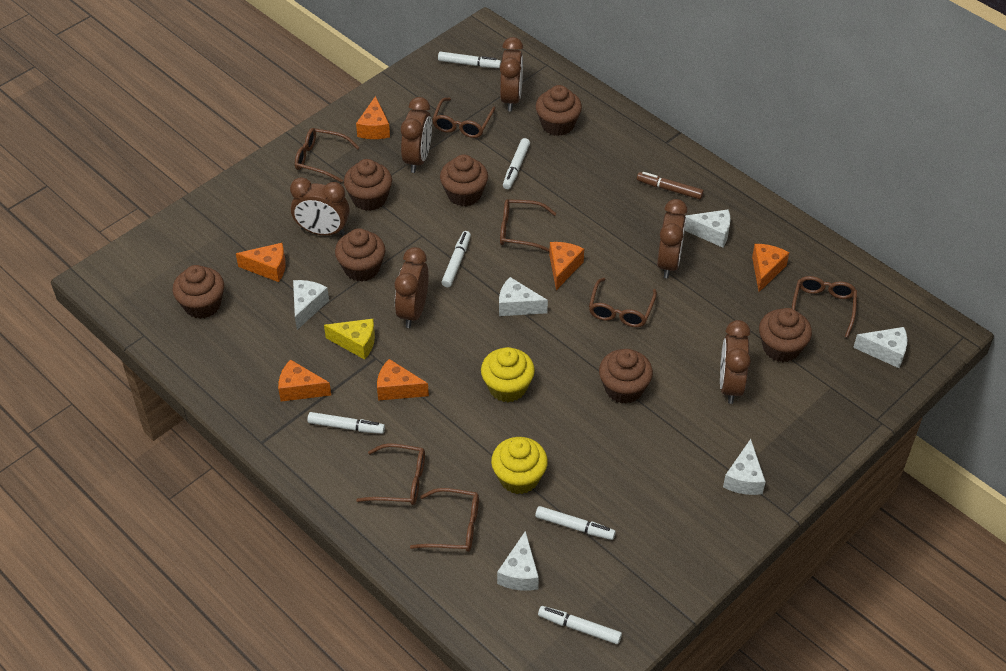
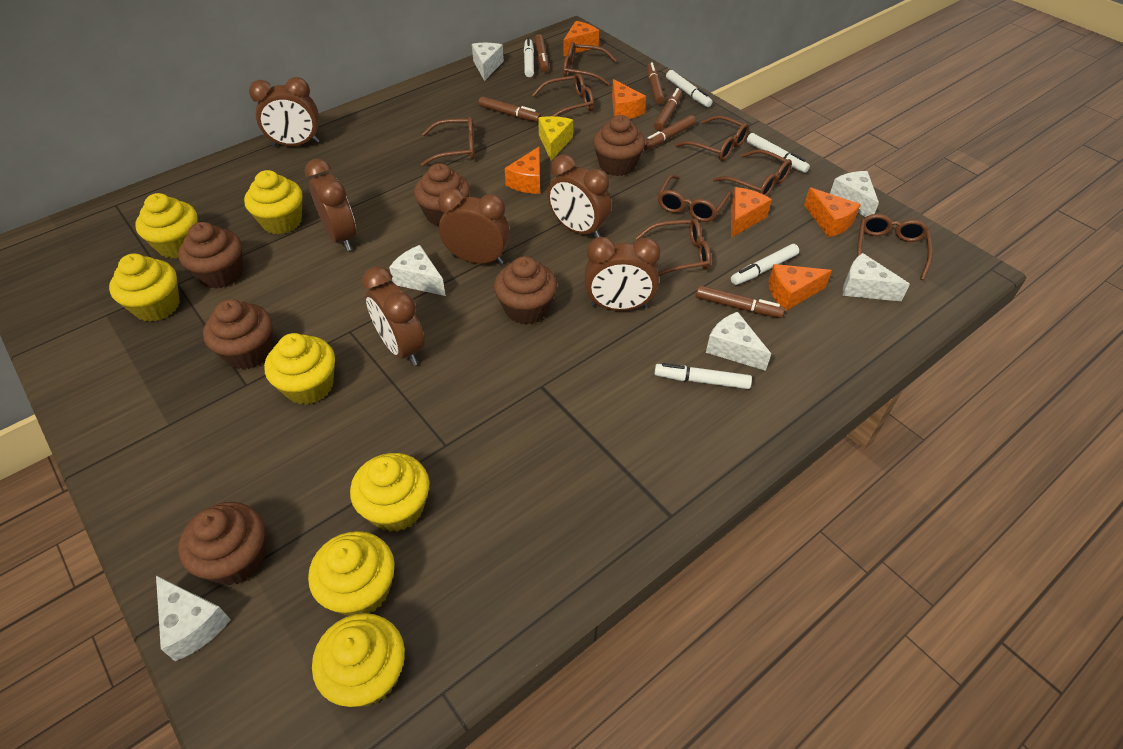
brown cupcake: [173,265,224,319] [335,228,385,282] [344,159,392,211] [440,154,488,206] [535,85,582,136] [599,349,653,404] [759,308,812,362] = 7 -> [178,222,243,289] [178,502,265,585] [203,299,273,370] [414,163,470,226] [494,256,557,325] [593,115,645,176] = 6
brown glasses: [295,128,360,183] [356,443,425,505] [410,488,479,552] [432,98,496,138] [500,199,557,252] [589,277,657,327] [792,276,857,338] = 7 -> [421,117,475,166] [532,73,594,117] [563,42,617,86] [635,218,711,277] [658,174,732,222] [675,115,749,161] [713,149,792,196] [857,214,933,280] = 8
brown marker: [637,172,704,199] = 1 -> [479,96,541,122] [534,34,549,72] [644,115,696,150] [647,62,665,105] [654,88,682,131] [696,285,785,318] = 6
white marker: [307,412,385,434] [438,51,501,68] [441,231,471,287] [503,138,530,189] [535,506,616,540] [538,606,622,644] = 6 -> [524,38,534,77] [654,363,752,389] [666,70,712,107] [731,244,799,285] [747,133,810,173] = 5
yellow cupcake: [481,347,535,402] [491,437,548,494] = 2 -> [109,254,180,322] [135,193,198,258] [244,170,302,234] [264,333,335,405] [308,531,394,616] [312,613,405,707] [350,453,429,532] = 7

